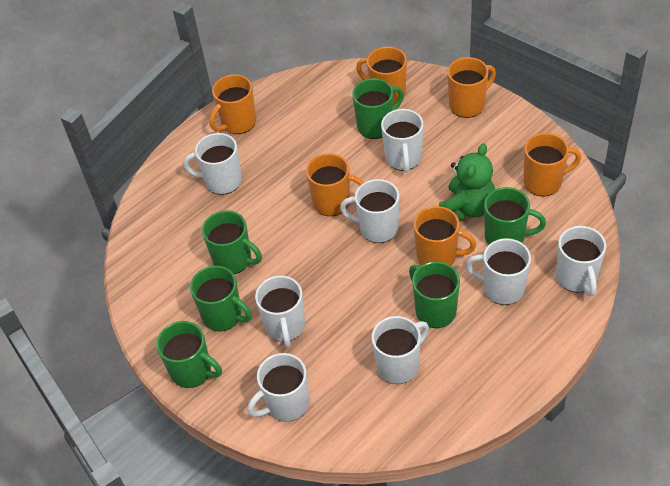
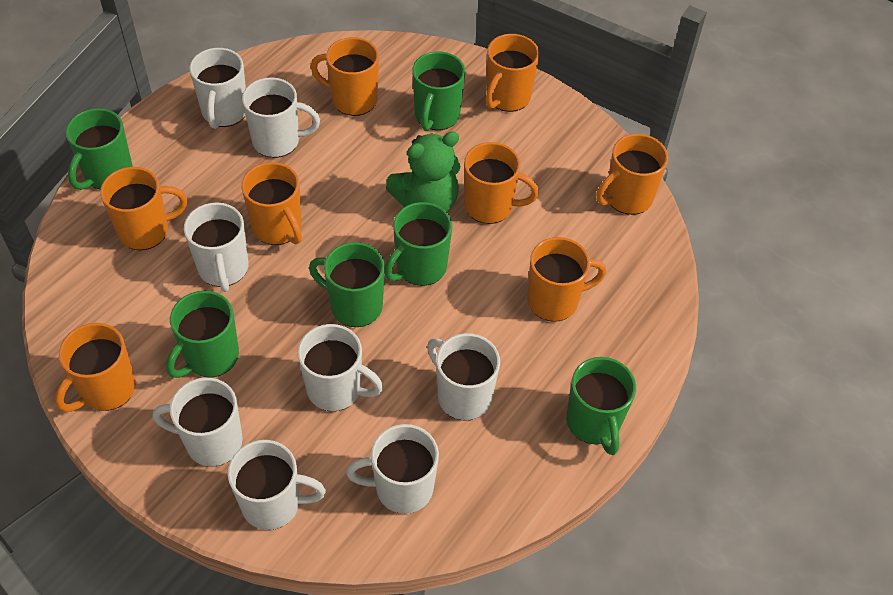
orange mug: [209,74,256,134] [306,153,364,216] [356,47,407,105] [414,206,476,266] [447,57,496,118] [524,133,581,197] = 6 -> [55,323,136,412] [100,167,187,250] [241,162,302,245] [311,37,379,116] [464,142,539,224] [485,34,539,112] [527,237,606,322] [596,134,668,215] = 8

